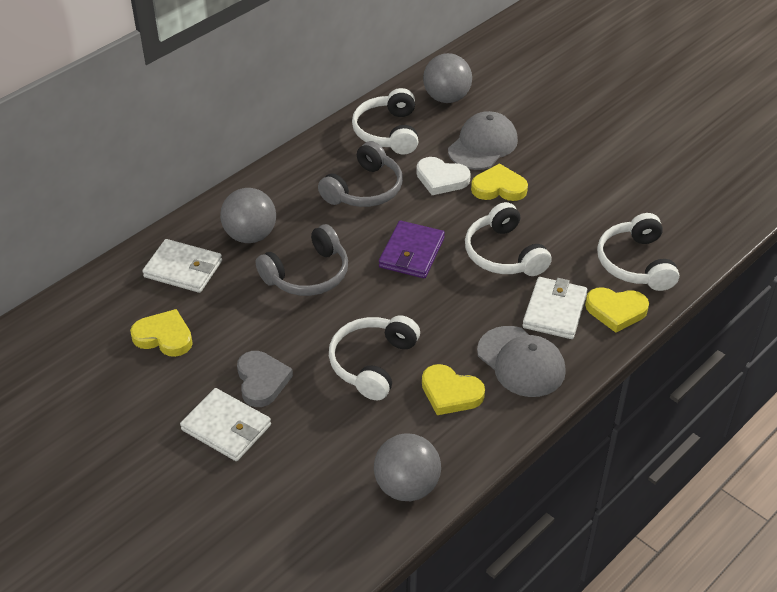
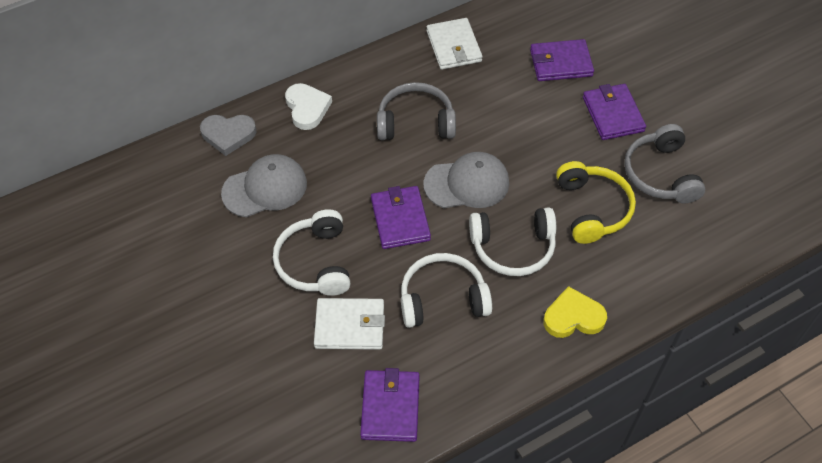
grey ball: [220,188,276,243] [374,434,441,501] [423,53,472,103] = 3 -> none = 0
purple wallet: [379,221,445,278] = 1 -> [360,368,419,442] [371,186,431,249] [530,39,594,81] [583,84,646,140] = 4
white headphones: [329,315,420,400] [352,88,418,155] [465,202,552,276] [597,213,679,291] = 4 -> [273,209,350,296] [401,253,492,328] [469,208,556,276] = 3
white wallet: [142,239,222,293] [180,388,271,461] [522,277,588,339] = 3 -> [314,298,385,350] [427,18,482,70] = 2
yellow headphones: none = 0 -> [556,161,636,244] = 1
yellow heart: [130,309,193,357] [422,364,485,415] [471,163,528,201] [585,287,649,333] = 4 -> [543,286,607,338] = 1

